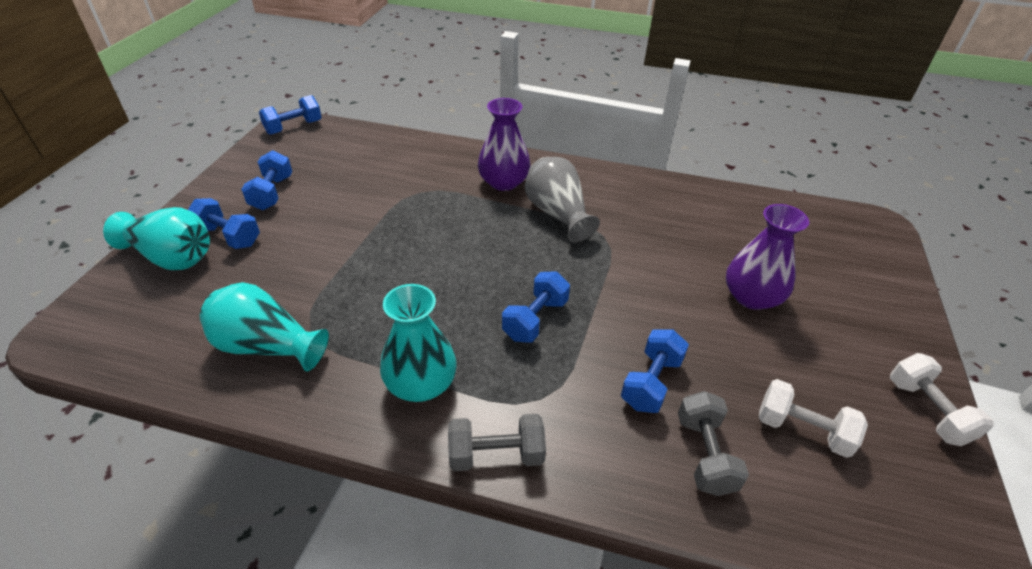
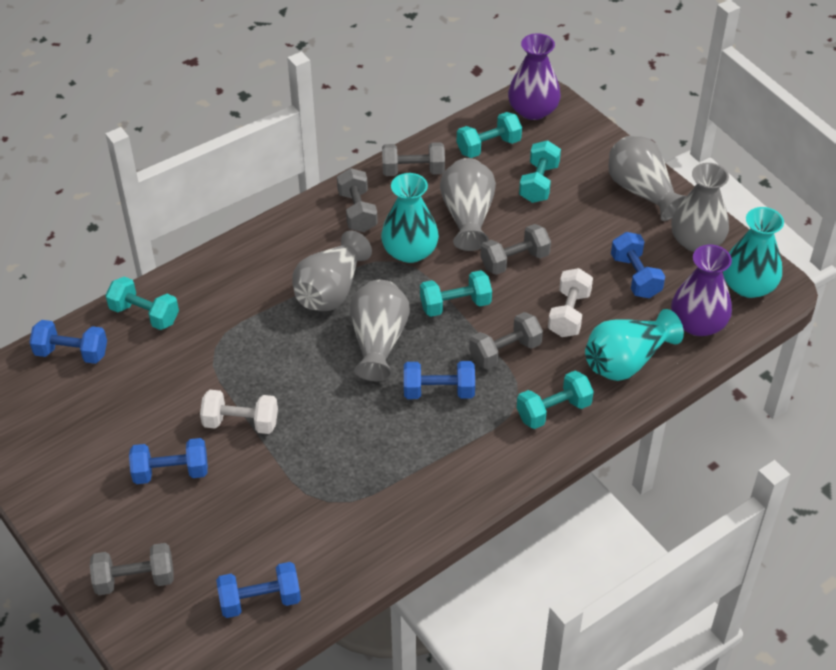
grey dumbbell: [448,414,546,471] [678,391,749,496] = 2 -> [90,543,174,595] [337,168,378,232] [382,142,445,176] [469,312,543,369] [480,224,551,275] = 5
grey vase: [525,157,600,242] = 1 -> [292,230,372,311] [350,280,410,381] [440,158,496,251] [608,136,686,221] [672,163,729,252] = 5
turquoise dumbbell: none = 0 -> [105,277,179,330] [420,270,492,317] [457,112,522,158] [517,371,594,429] [519,140,561,203] = 5

